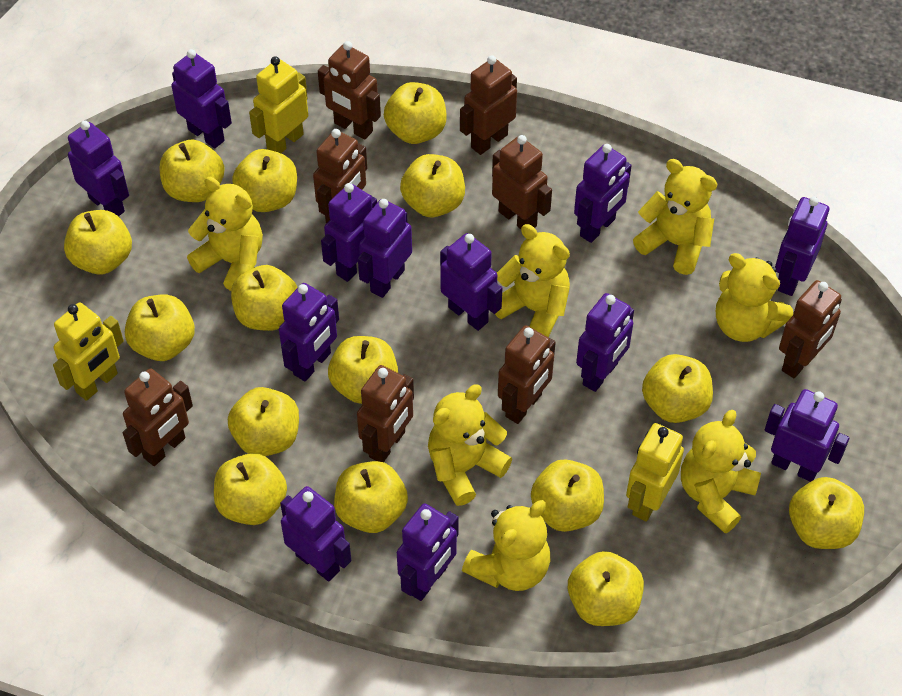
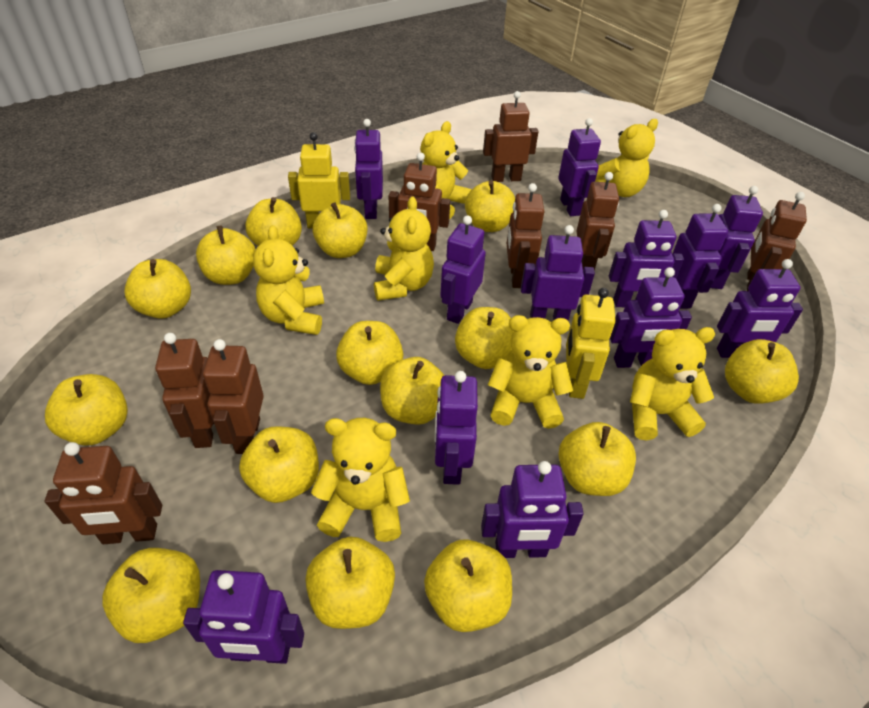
yellow robot: [53,302,124,401] [249,56,308,153] [626,423,684,522] = 3 -> [288,132,350,228] [566,288,616,399] = 2

